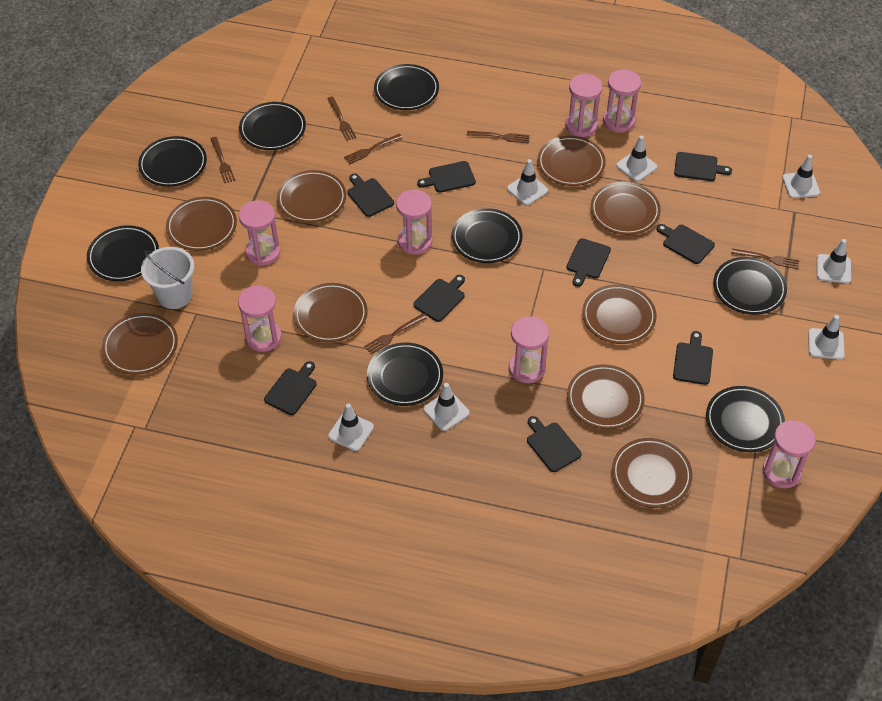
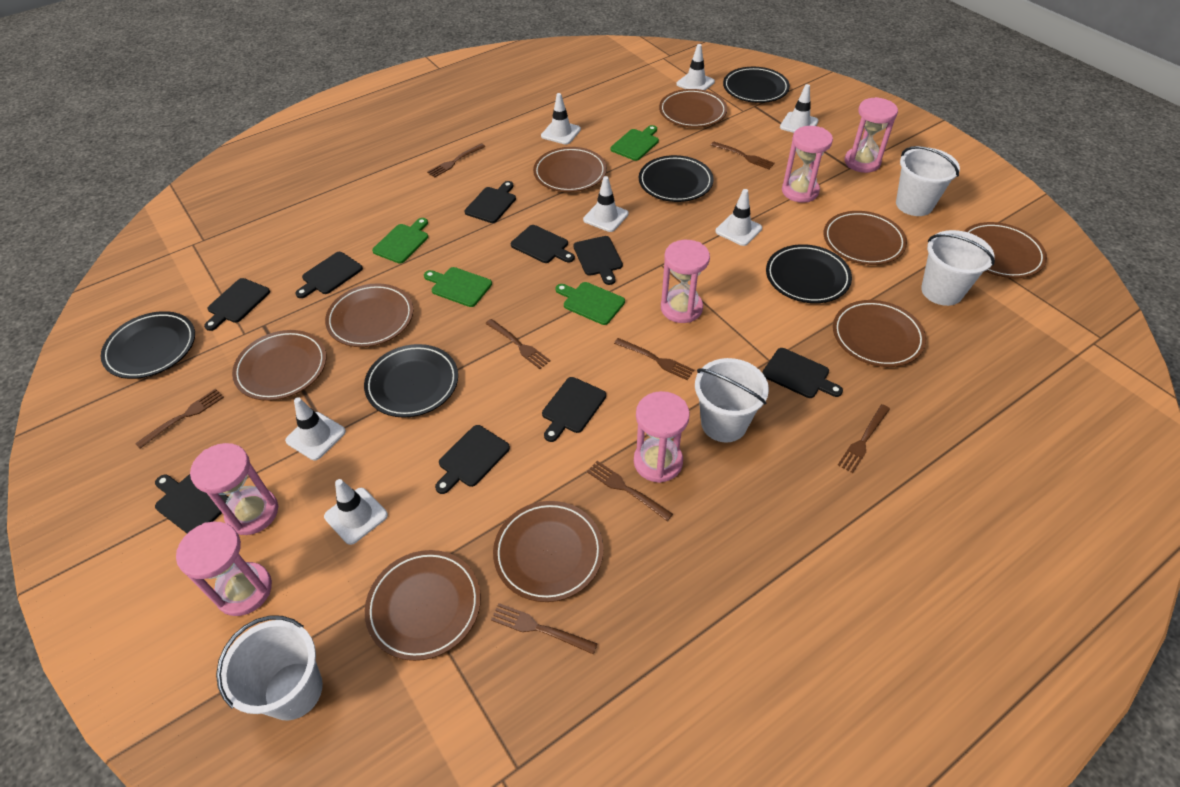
black plate: [87,225,159,281] [138,136,207,187] [239,102,306,150] [367,342,443,406] [374,64,439,110] [452,208,522,263] [706,386,785,452] [713,257,787,315] = 8 -> [101,311,195,379] [364,344,458,418] [639,155,714,202] [723,67,790,103] [766,244,852,303] = 5
brown fork: [210,137,235,183] [327,97,356,141] [344,134,402,165] [364,314,426,354] [467,131,530,143] [731,248,800,269] = 6 -> [135,389,224,449] [427,143,486,178] [485,319,550,369] [491,603,597,655] [587,461,673,521] [614,338,694,380] [711,141,775,169] [838,404,890,473] = 8
green cutting board: none = 0 -> [372,218,428,264] [424,267,492,307] [556,282,625,325] [611,125,659,161] = 4
pink hourglass: [238,285,282,352] [239,200,280,266] [396,190,432,255] [509,316,549,383] [565,74,603,137] [603,69,641,132] [762,420,816,488] = 7 -> [176,522,272,616] [190,443,278,535] [634,391,690,483] [661,240,710,323] [782,126,833,203] [845,97,898,173] = 6
white bucket: [141,247,194,309] = 1 -> [216,616,323,721] [695,358,769,443] [896,146,960,216] [921,230,995,306] = 4

